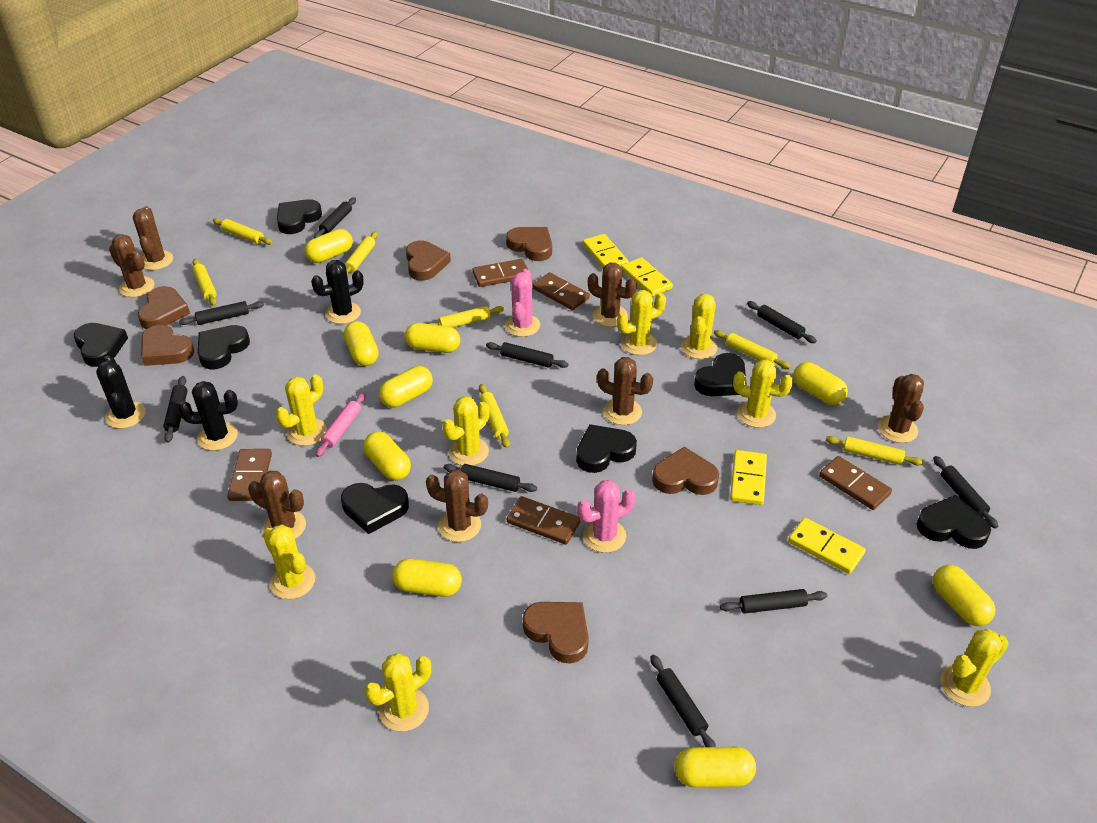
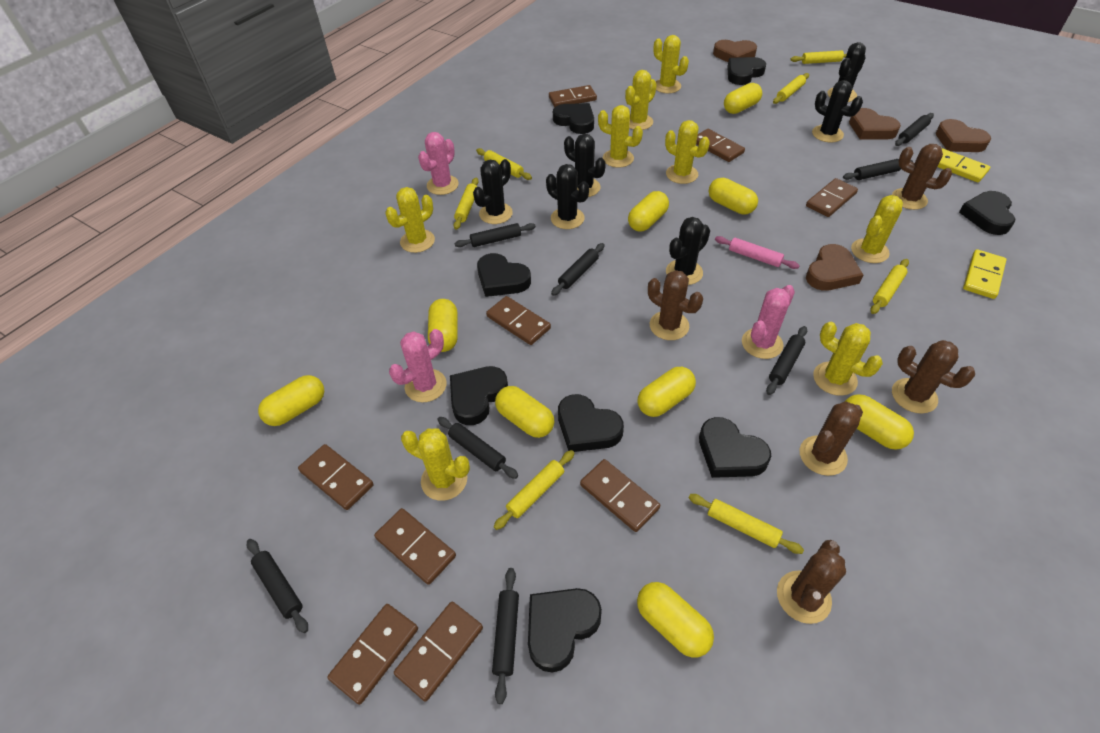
black cactus: [96,356,146,429] [178,381,238,451] [311,260,364,324] = 3 -> [473,159,513,224] [546,164,589,229] [564,134,606,197] [666,217,710,285] [812,80,863,142] [827,42,866,102] = 6
black heart: [74,323,128,367] [198,325,250,370] [277,199,322,234] [341,483,409,534] [576,424,637,473] [694,353,747,396] [917,495,991,549] = 7 -> [450,366,508,425] [477,253,531,297] [528,588,602,673] [553,103,594,134] [558,394,624,452] [699,417,771,478] [728,57,766,85] [959,191,1015,235] = 8
black rolling pin: [163,376,187,443] [179,301,264,325] [314,197,356,238] [444,464,537,492] [486,342,568,368] [650,655,716,747] [720,589,827,613] [747,301,817,343] [933,456,998,529] = 9 -> [247,539,308,633] [437,417,518,479] [455,223,536,247] [492,568,519,704] [551,243,605,296] [766,326,807,395] [843,159,913,180] [895,113,934,146] = 8
brown cactus: [109,234,154,297] [133,206,173,270] [248,471,306,539] [426,469,488,542] [588,263,637,327] [597,357,653,425] [878,374,924,443] = 7 -> [648,270,703,340] [777,540,846,624] [800,402,863,476] [892,144,952,210] [892,340,975,414] = 5
brown domino: [227,449,272,501] [472,259,528,287] [507,496,580,545] [533,272,590,310] [819,456,892,510] = 5 -> [298,444,374,510] [327,604,418,705] [374,508,456,585] [394,602,483,701] [486,296,551,345] [549,85,597,107] [580,459,660,532] [696,129,745,162] [806,178,858,217] = 9
brown heart: [138,286,190,329] [141,325,194,366] [406,240,451,281] [506,227,552,261] [523,602,589,664] [652,446,719,495] = 6 -> [713,40,757,62] [806,244,863,291] [849,108,901,139] [936,119,991,152] = 4
pink cactus: [505,269,540,337] [577,480,635,553] = 2 -> [389,329,446,402] [418,132,459,195] [742,285,795,359] = 3
yellow domino: [583,234,629,268] [621,257,673,297] [730,450,767,505] [788,518,866,574] = 4 -> [937,148,990,182] [963,249,1007,299] = 2

